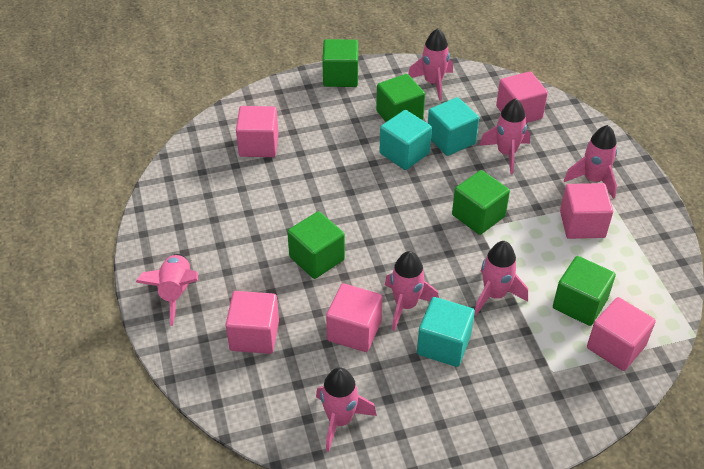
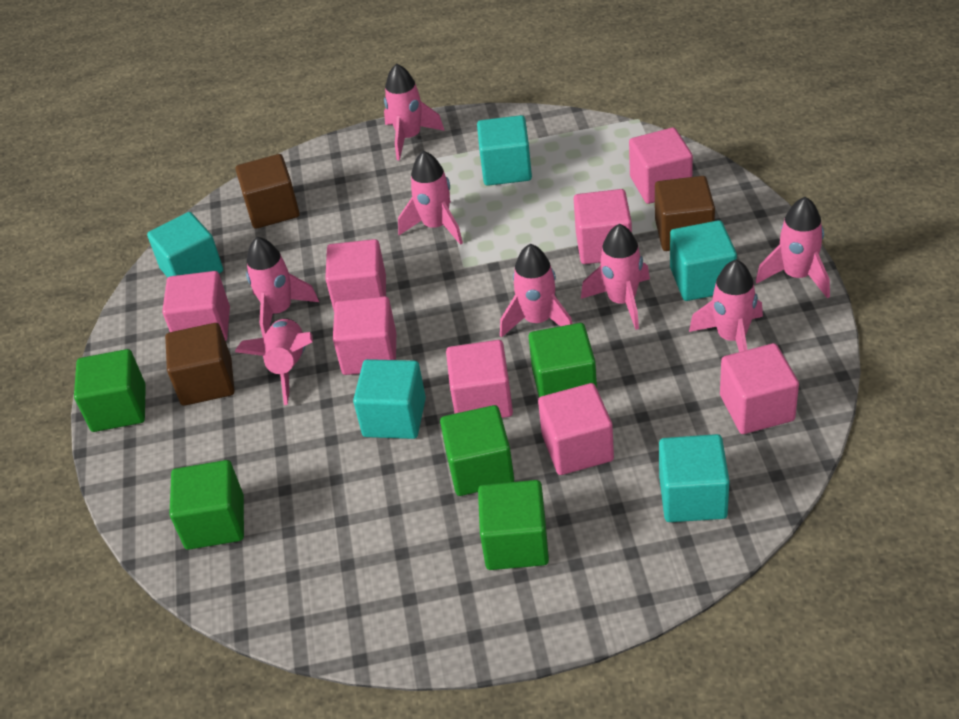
brown cube: none = 0 -> [165,323,234,406] [235,154,300,229] [655,176,715,251] = 3
pink cube: [226,291,279,354] [236,106,279,157] [326,283,382,352] [496,71,548,123] [560,183,613,239] [587,297,656,371] = 6 -> [162,271,230,341] [325,239,386,310] [333,296,396,375] [446,340,513,418] [538,383,614,475] [574,189,632,264] [629,127,693,204] [720,343,799,434] = 8
pink rocket: [136,254,198,326] [316,367,377,452] [385,251,439,331] [408,28,453,101] [474,241,528,315] [479,98,530,174] [564,125,617,199] = 7 -> [235,319,313,405] [246,237,319,338] [384,63,445,161] [398,151,463,245] [500,244,573,338] [581,224,650,330] [689,260,763,352] [756,197,830,299] = 8
turquoise cube: [379,110,432,170] [417,297,475,367] [428,97,479,156] = 3 -> [147,212,223,278] [353,359,426,439] [477,115,532,186] [659,434,730,522] [670,220,737,301] = 5

